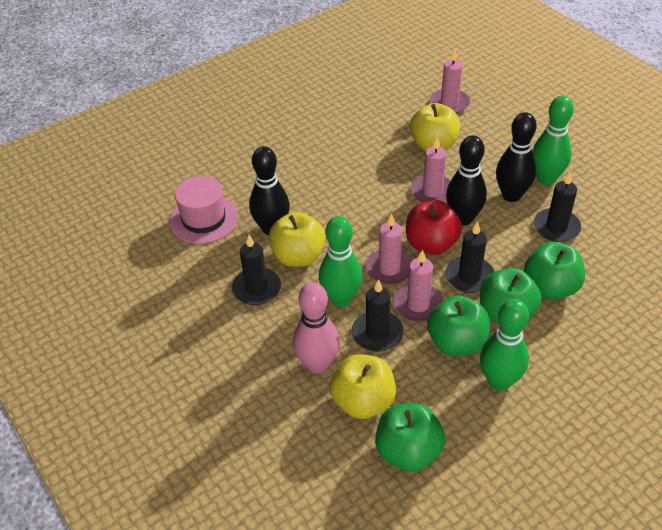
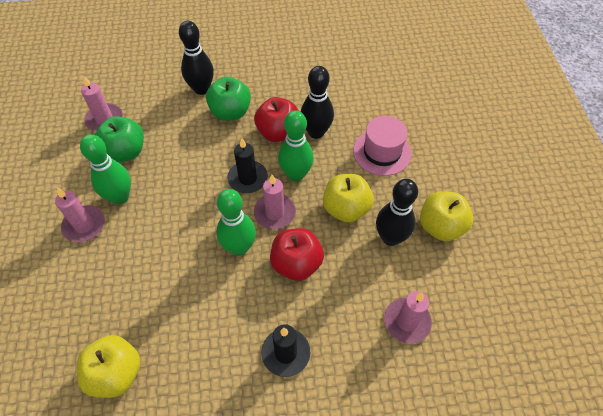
black candle: [232,235,281,305] [352,279,404,352] [445,221,494,293] [534,172,581,242] = 4 -> [227,138,268,193] [261,324,311,377] = 2
green apple: [375,403,445,472] [427,296,490,356] [480,268,542,324] [524,242,585,299] = 4 -> [95,116,144,162] [206,77,251,121] = 2
pink bowling pin: [293,282,340,374] = 1 -> none = 0
red apple: [406,200,462,255] = 1 -> [254,97,299,142] [270,228,324,281] = 2

